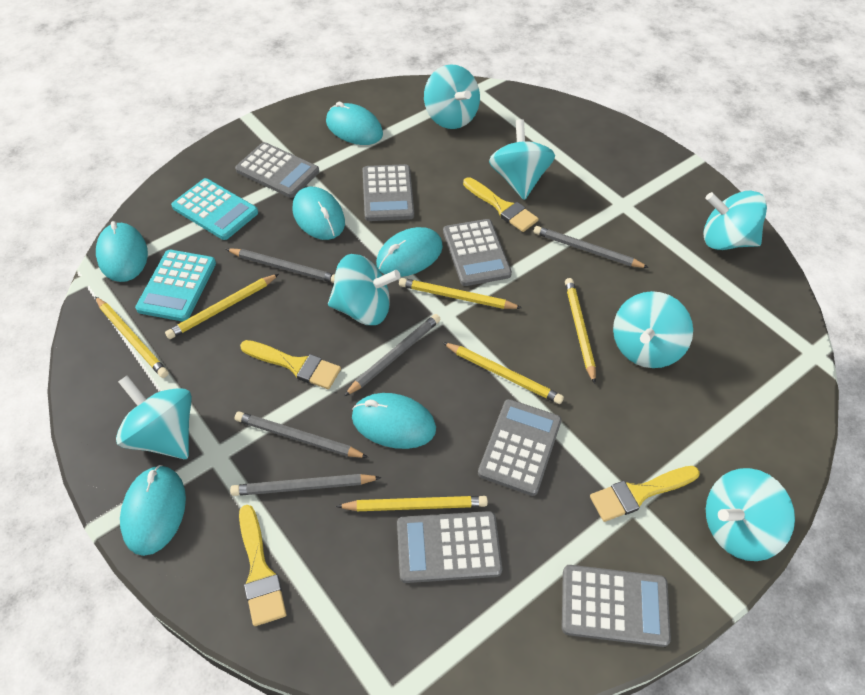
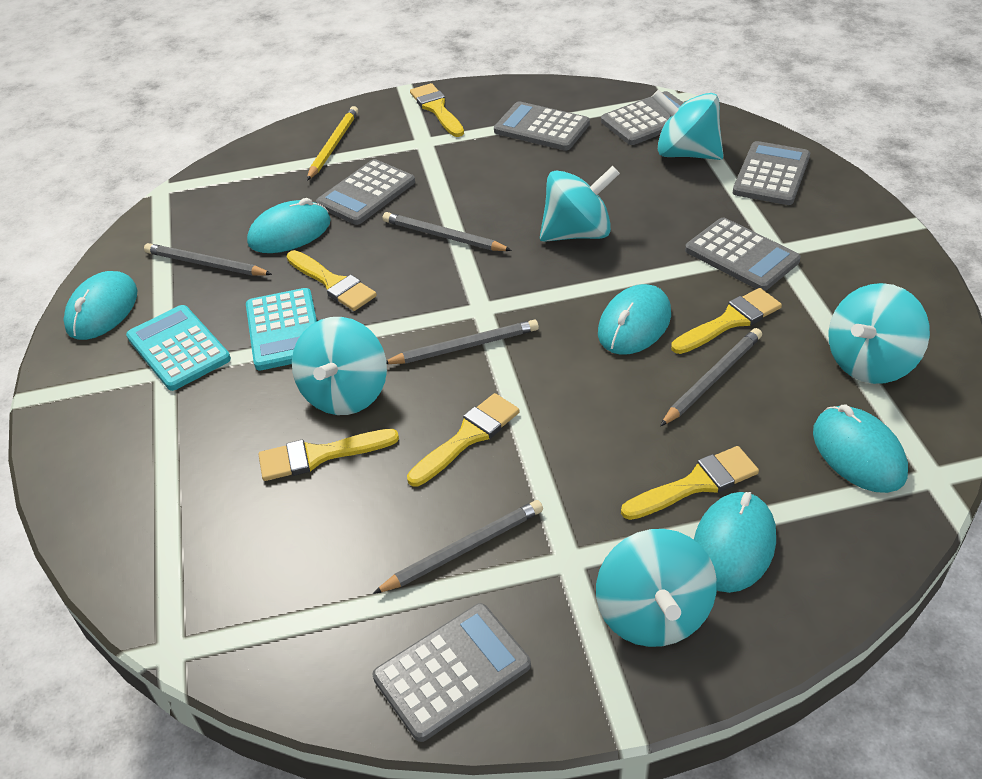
turquoise mouse: [96,221,148,282] [120,465,186,556] [292,187,345,240] [326,102,383,145] [352,393,436,449] [376,227,443,277] = 6 -> [63,271,138,340] [247,198,331,253] [598,284,671,355] [694,492,776,593] [813,405,908,493] = 5
turquoise spinning top: [116,375,192,459] [328,254,401,325] [424,64,480,129] [489,119,555,200] [613,291,693,368] [704,191,767,250] [706,468,795,561] = 7 -> [292,317,387,415] [540,166,620,242] [596,529,717,647] [652,89,724,160] [828,283,930,384] = 5
yellow brush: [239,505,286,626] [240,340,341,389] [463,177,539,232] [590,466,700,522] = 4 -> [258,429,399,481] [286,250,377,311] [407,393,520,486] [410,83,464,137] [621,446,759,520] [671,288,782,354] = 6
yellow pencil: [95,296,169,378] [165,274,279,339] [336,496,488,511] [399,278,522,309] [443,342,564,404] [565,278,596,384] = 6 -> [307,106,358,180] = 1

